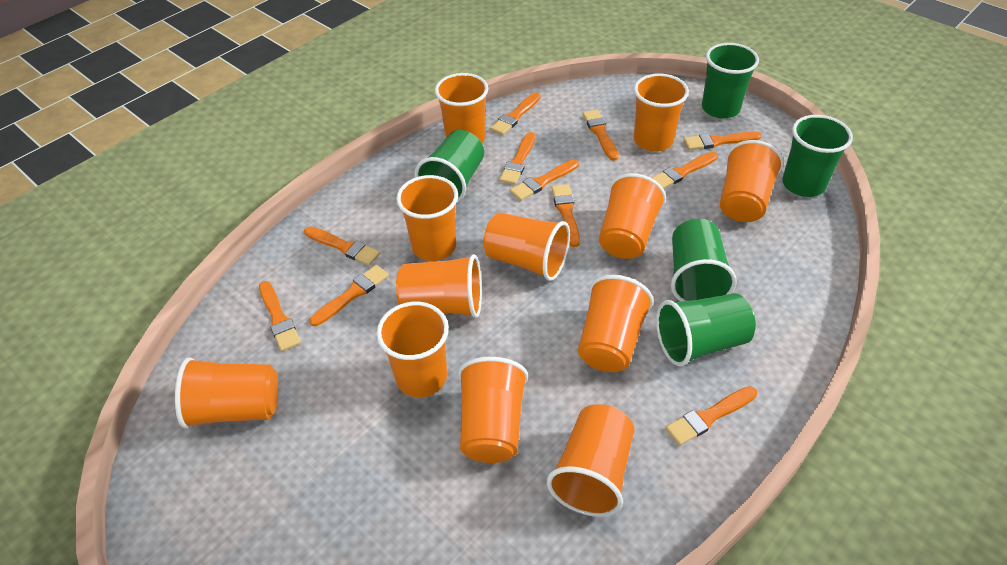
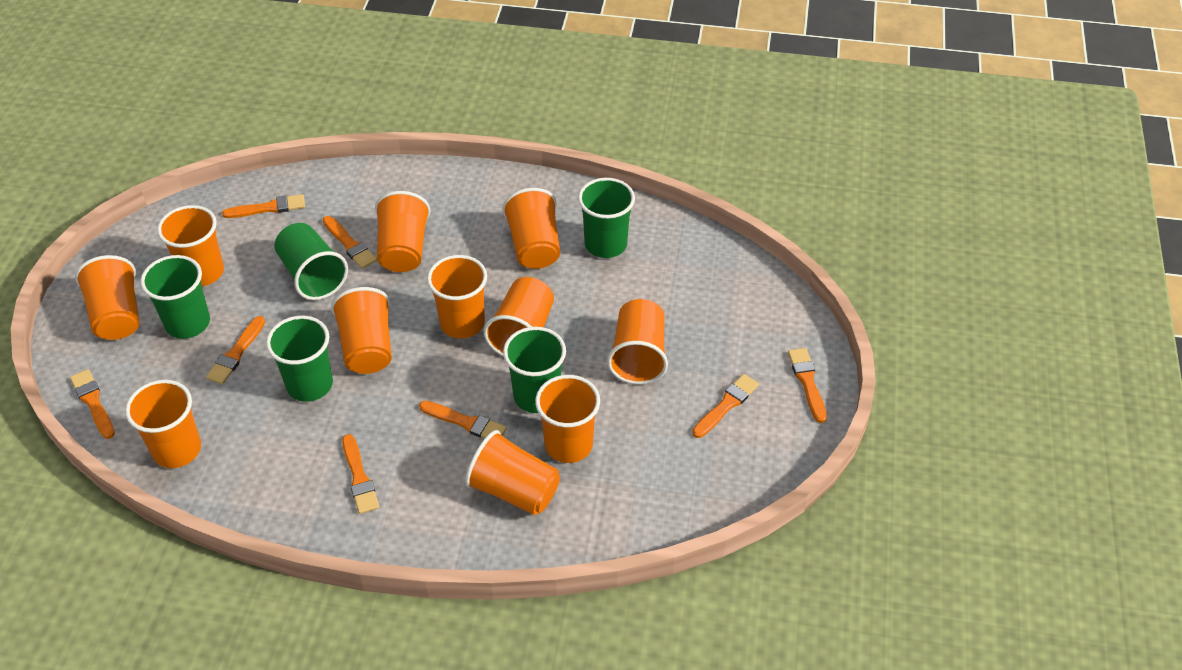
orange brush: [259,281,301,351] [304,226,380,266] [309,265,389,326] [490,92,541,135] [499,132,535,185] [510,159,579,201] [552,184,580,247] [583,109,619,161] [651,152,718,189] [666,386,757,446] [683,131,761,150] = 11 -> [70,369,115,439] [206,316,265,384] [222,194,305,218] [323,216,377,269] [342,434,379,514] [419,401,507,438] [692,374,759,438] [788,348,827,423] = 8
orange cup: [175,358,278,429] [376,302,449,397] [396,175,458,261] [396,254,482,318] [435,73,488,143] [458,357,528,463] [483,213,570,281] [547,404,635,517] [578,275,654,372] [599,173,666,259] [634,73,689,152] [720,140,784,222] = 12 -> [75,255,139,340] [125,380,201,468] [157,205,224,286] [331,287,392,374] [375,191,431,272] [427,255,487,338] [465,430,560,515] [484,277,554,357] [502,188,560,269] [535,375,600,463] [607,299,668,385] = 11

